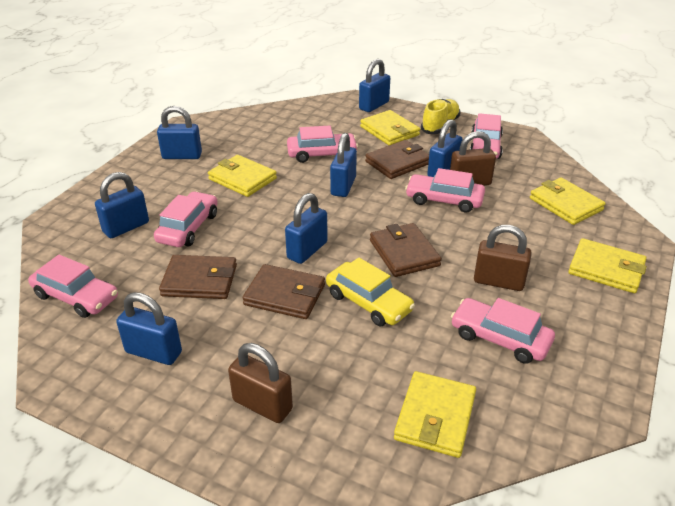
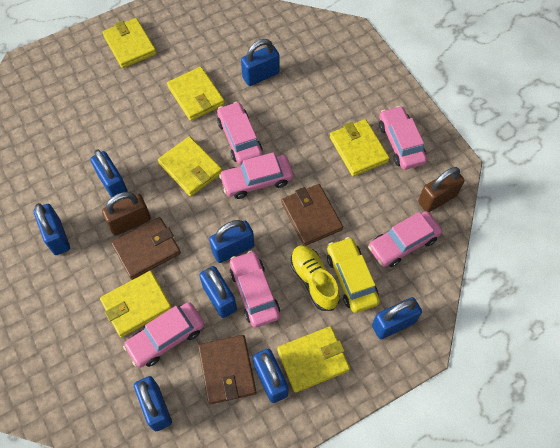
blue padlock: [95,172,149,238] [116,292,182,365] [157,106,202,159] [285,193,328,264] [330,133,357,197] [359,59,390,112] [427,119,463,177] = 7 -> [34,203,70,255] [90,149,128,197] [134,376,172,431] [199,266,237,318] [209,220,254,263] [241,39,280,86] [253,349,288,403] [372,297,422,339] = 8
brown padlock: [228,343,293,423] [450,131,496,186] [474,225,532,291] = 3 -> [102,192,151,236] [418,167,465,212] = 2
brown wallet: [159,255,237,299] [242,264,325,319] [365,140,429,179] [370,223,442,277] = 4 -> [111,217,181,280] [198,335,256,405] [281,184,343,246] = 3
yellow wallet: [208,155,277,197] [360,110,420,145] [394,371,476,458] [530,177,606,225] [568,238,647,293] = 5 -> [100,271,172,338] [102,18,157,68] [158,136,222,197] [167,67,225,121] [277,326,350,393] [330,119,390,176] = 6

